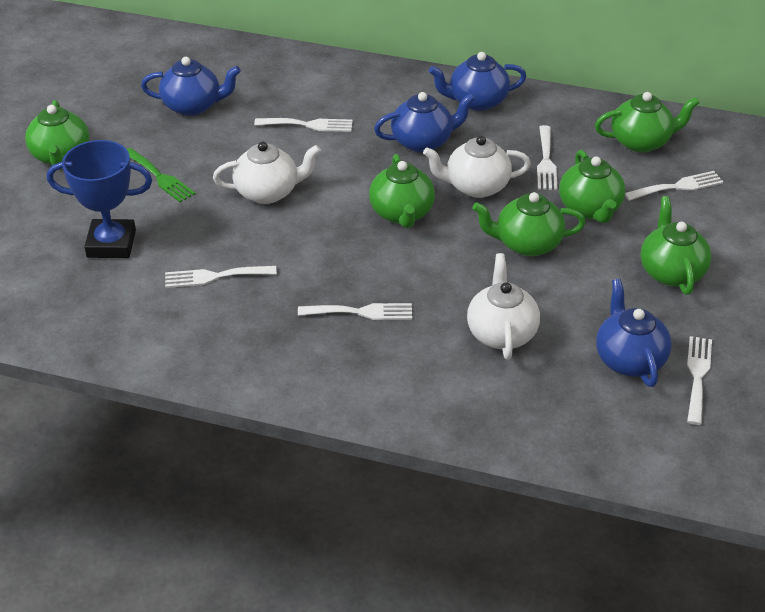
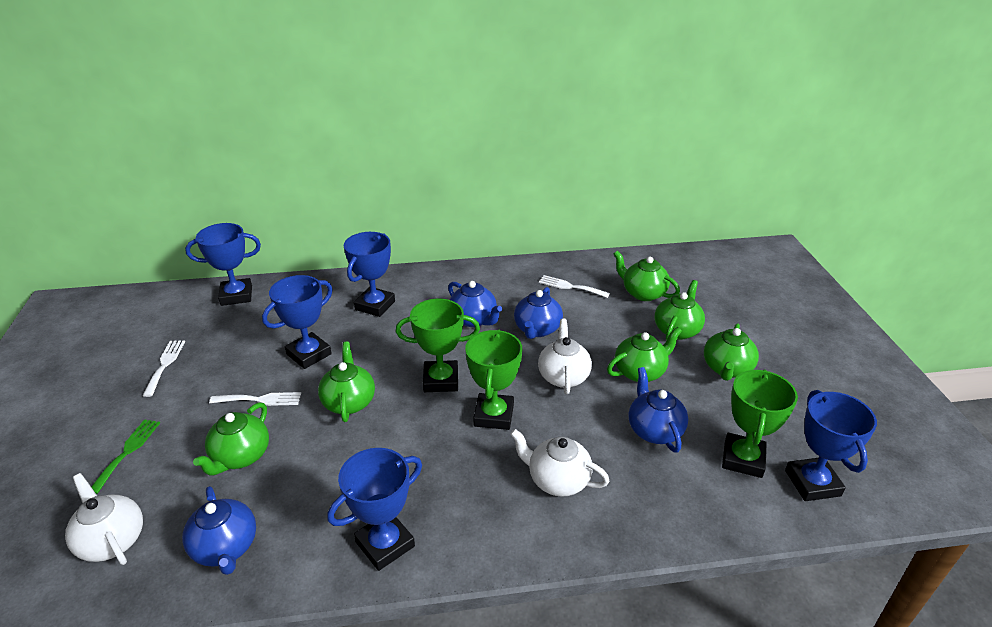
blue trophy: [47,140,152,258] = 1 -> [185,223,261,306] [262,275,333,369] [327,448,422,571] [344,232,395,317] [785,390,877,501] = 5
green trophy: none = 0 -> [396,298,480,392] [465,329,522,430] [722,369,798,478] = 3
white fork: [165,266,277,288] [254,118,352,132] [298,303,412,320] [537,125,558,190] [625,171,723,201] [687,336,712,425] = 6 -> [143,340,185,397] [209,392,301,406] [539,275,610,298] = 3

